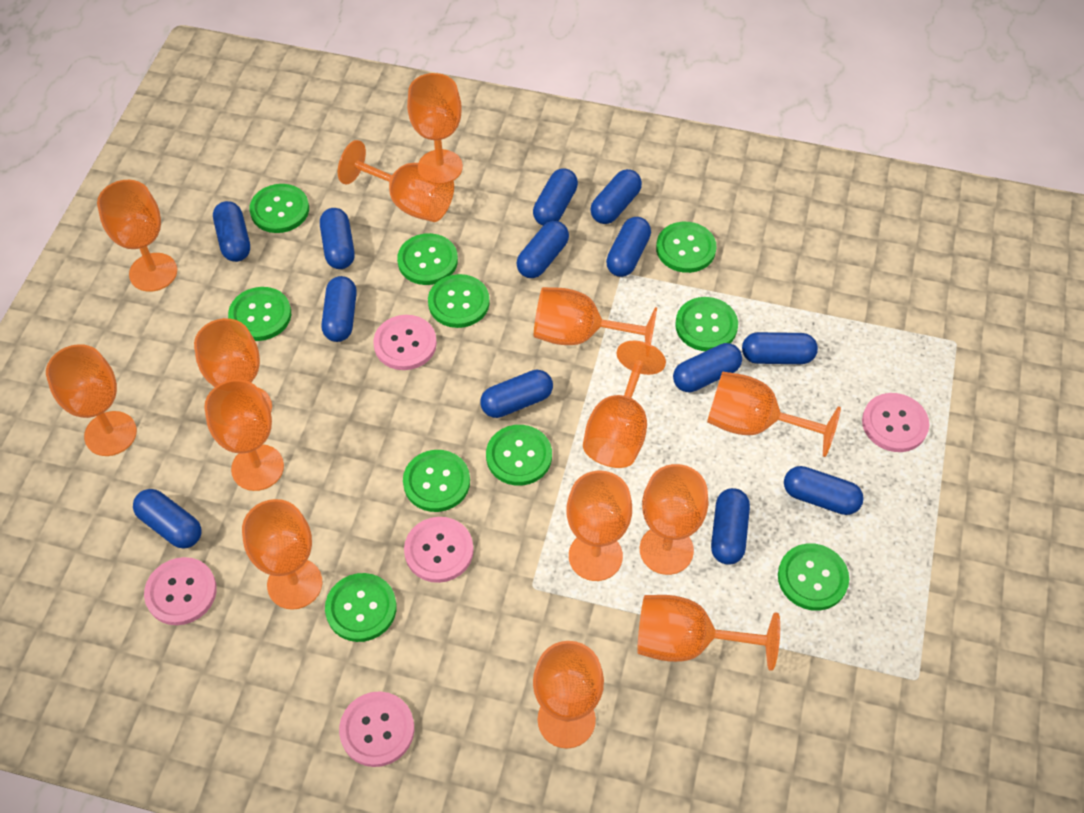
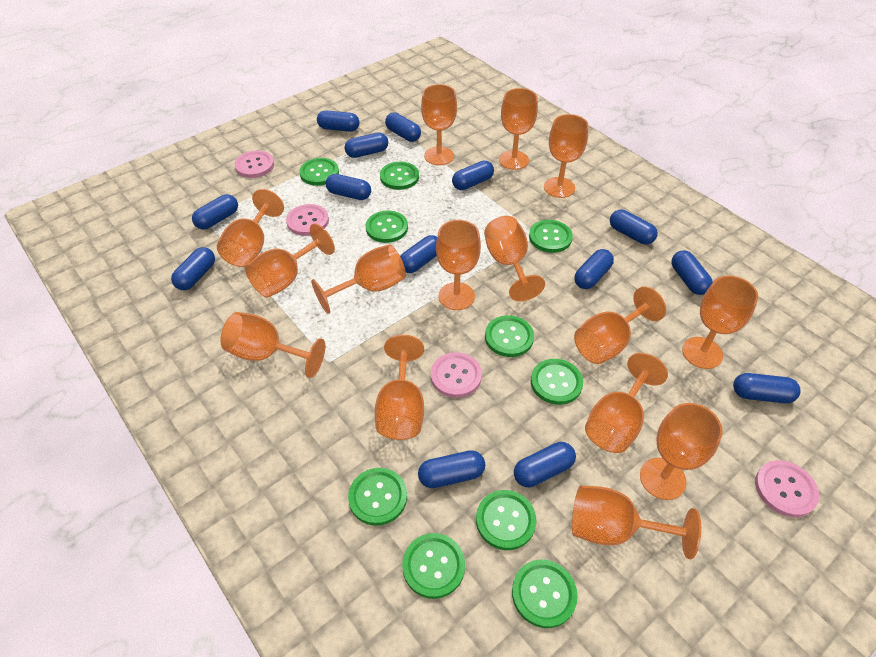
blue capsule: [133,489,201,549] [213,201,250,262] [320,208,355,269] [322,276,357,342] [480,370,553,418] [516,221,569,278] [533,168,578,226] [590,169,642,224] [606,217,651,277] [673,343,742,392] [711,488,750,565] [742,332,818,364] [784,466,864,515] = 13 -> [171,247,215,290] [192,194,238,229] [317,110,359,132] [326,174,371,200] [345,132,388,158] [385,113,421,142] [400,235,437,273] [418,450,485,488] [452,161,494,190] [514,442,576,487] [574,249,614,289] [610,210,658,245] [671,250,713,295] [733,373,801,403] = 14
orange goblet: [46,344,137,456] [97,180,177,292] [194,318,272,411] [204,379,284,491] [242,499,322,610] [338,140,454,222] [407,73,463,181] [533,641,604,749] [534,287,657,345] [566,471,632,581] [583,341,666,468] [637,595,780,671] [640,464,708,575] [707,371,841,457] = 14 -> [217,189,284,267] [220,312,325,378] [245,223,335,298] [311,244,406,314] [375,335,424,440] [421,84,457,165] [436,220,481,310] [484,216,545,301] [499,88,538,170] [544,114,589,198] [572,485,701,559] [574,287,666,364] [585,353,668,453] [640,403,723,500] [682,276,758,369] = 15
pink button: [144,557,217,625] [339,691,414,767] [373,315,437,370] [404,517,474,583] [862,393,929,452] = 5 -> [234,151,274,178] [286,204,329,236] [431,352,482,398] [755,460,819,517] = 4

